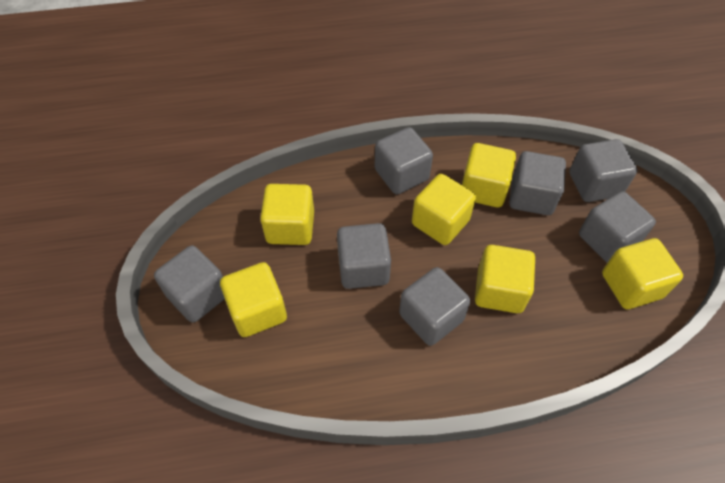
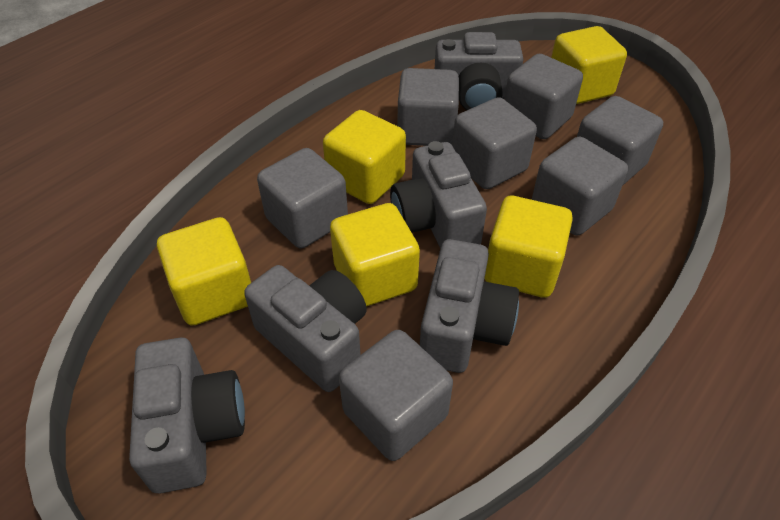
grey camera: none = 0 -> [129,337,245,493] [244,265,367,392] [390,141,487,248] [420,239,519,373] [435,32,523,110] = 5
yellow cube: [220,262,287,337] [260,184,314,245] [412,174,476,245] [462,143,516,207] [475,245,535,313] [602,238,683,309] = 6 -> [157,217,251,326] [323,110,406,204] [330,203,420,307] [485,196,573,298] [551,26,627,104] = 5

